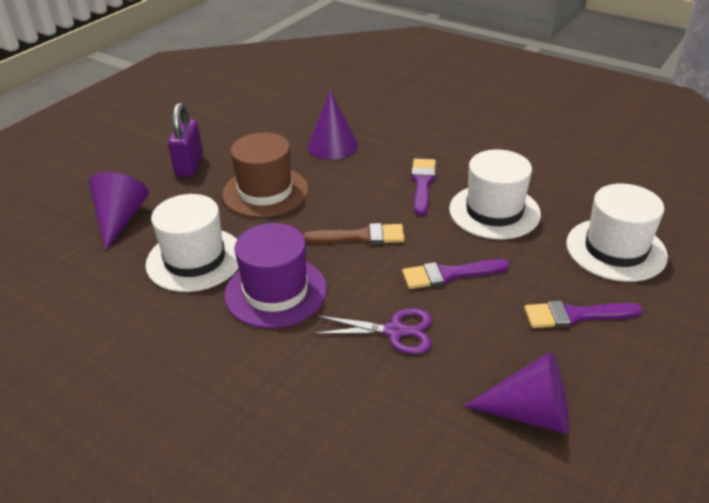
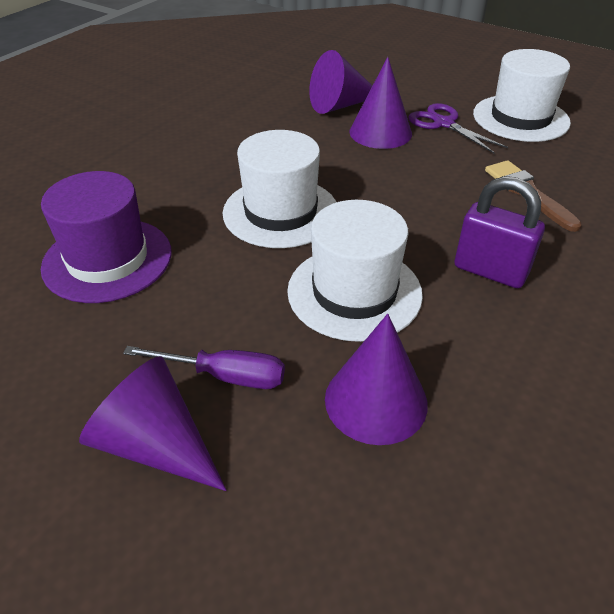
brown hat: [222,133,309,218] = 1 -> none = 0
purple brush: [402,259,510,289] [411,159,436,216] [524,301,643,328] = 3 -> none = 0
purple cone: [88,172,149,251] [308,90,358,160] [464,351,569,434] = 3 -> [79,356,227,491] [309,50,372,114] [325,314,428,445] [349,57,412,149] = 4
purple screwdriver: none = 0 -> [123,346,285,389] = 1

